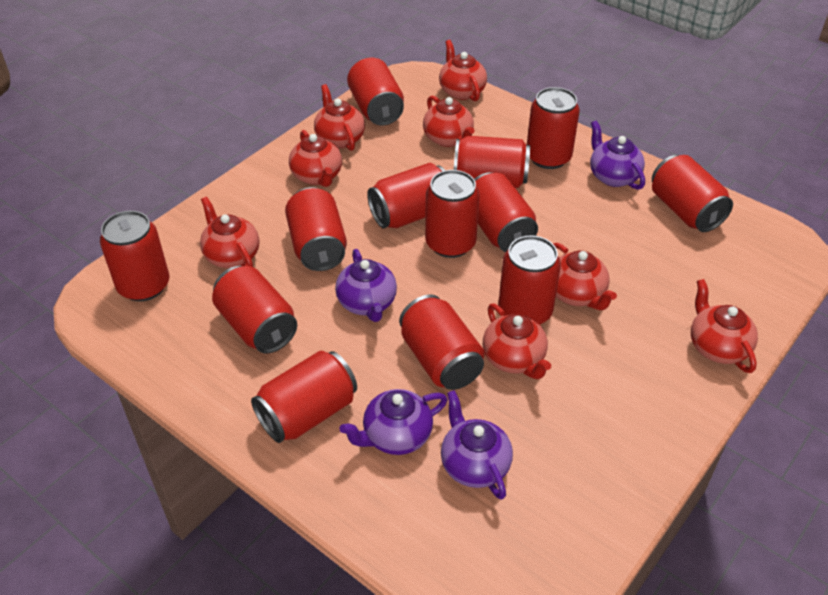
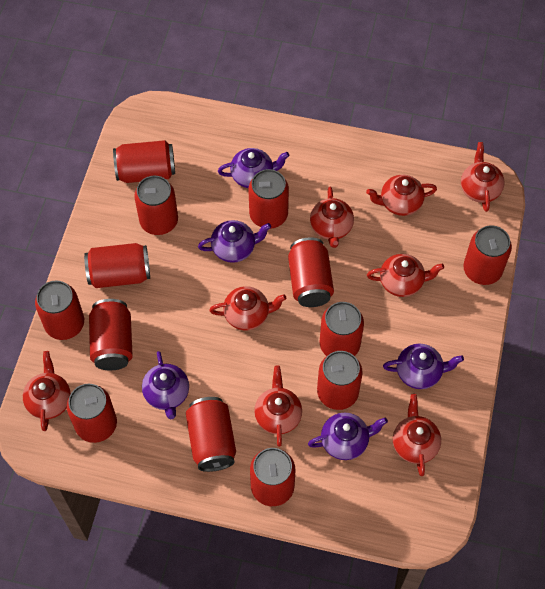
purple teapot: [335,249,397,322] [340,389,447,455] [441,390,513,500] [590,121,645,190] = 4 -> [142,351,189,419] [198,220,271,263] [218,148,289,188] [308,413,388,460] [383,344,464,389] = 5

